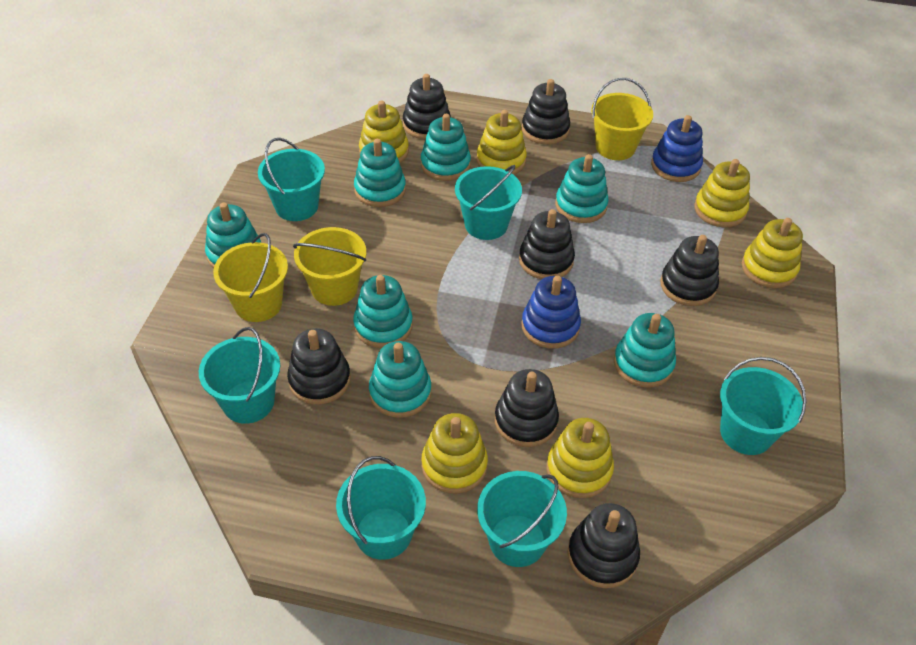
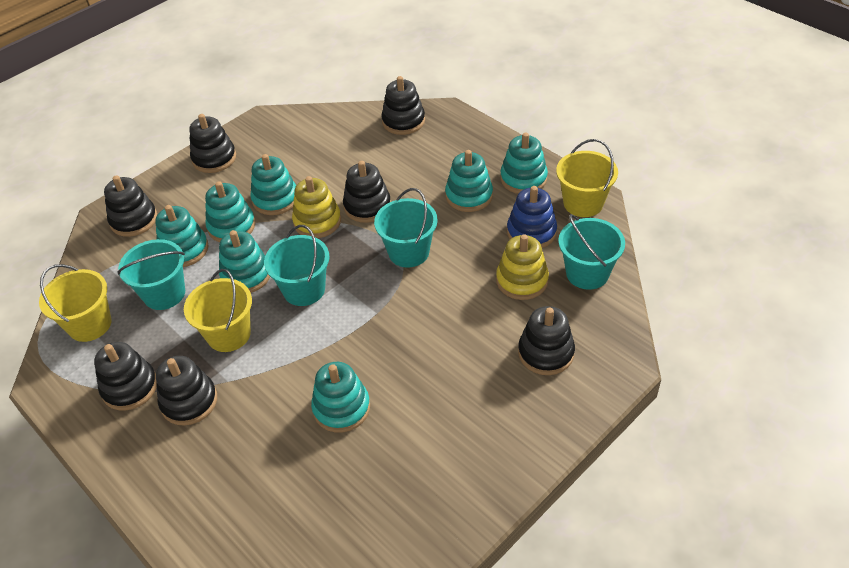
blue stacking toy: [522,276,581,349] [651,115,703,182] = 2 -> [507,186,557,248] = 1
turquoise bucket: [199,327,280,424] [258,138,325,221] [336,456,426,560] [455,165,522,240] [477,471,567,567] [720,357,807,455] = 6 -> [118,239,185,310] [264,225,330,306] [374,188,438,268] [558,214,625,290] = 4
yellow stacking toy: [359,100,409,163] [421,413,488,494] [477,110,527,175] [546,418,614,498] [695,159,750,228] [742,218,803,288] = 6 -> [292,176,341,238] [496,234,549,300] = 2

